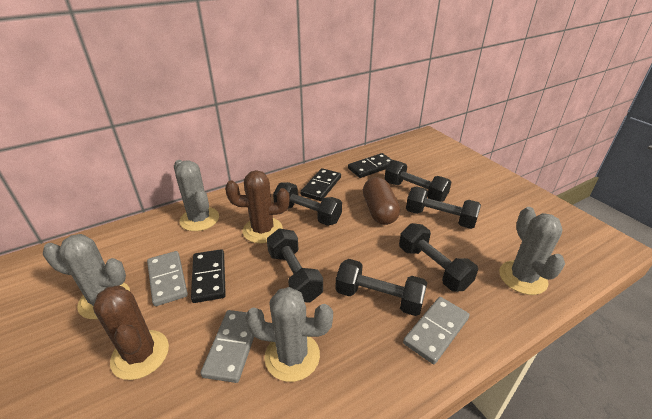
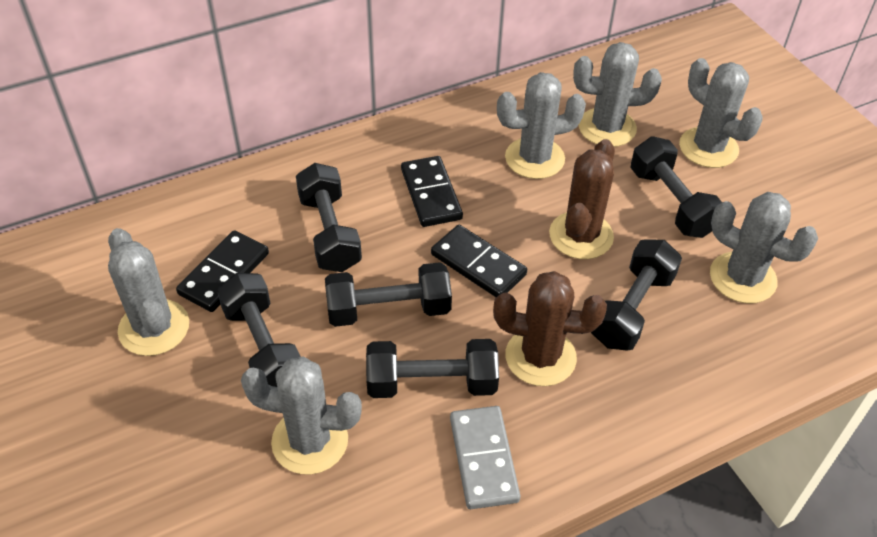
brown capsule: [363,177,400,225] = 1 -> none = 0
grey cactus: [43,234,130,319] [174,160,219,231] [245,287,333,382] [499,207,565,295] = 4 -> [108,228,189,356] [241,356,362,475] [497,72,586,179] [573,42,662,147] [679,58,763,168] [710,192,818,303] = 6
grey domino: [147,251,188,306] [200,310,254,383] [403,297,470,364] = 3 -> [450,406,520,509] = 1

